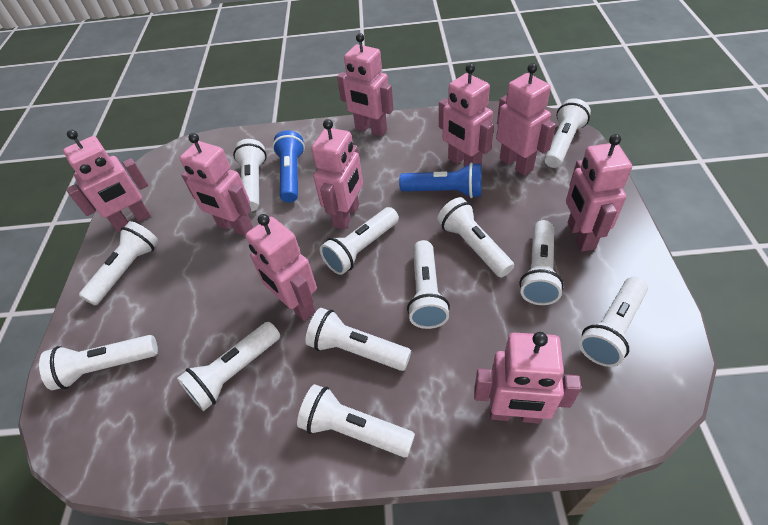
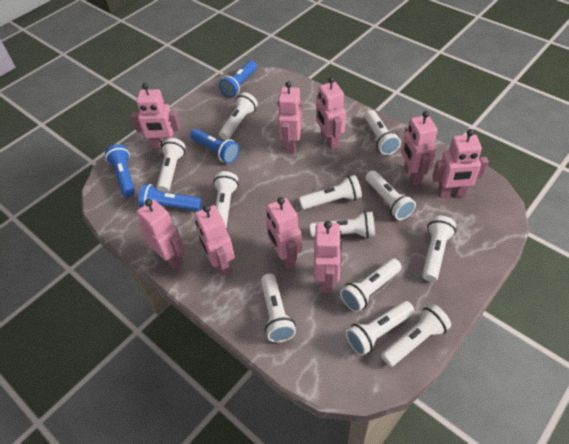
blue flashlight: [272,130,305,203] [399,162,482,198] = 2 -> [105,144,135,197] [138,184,202,211] [190,129,240,164] [219,61,257,97] = 4

